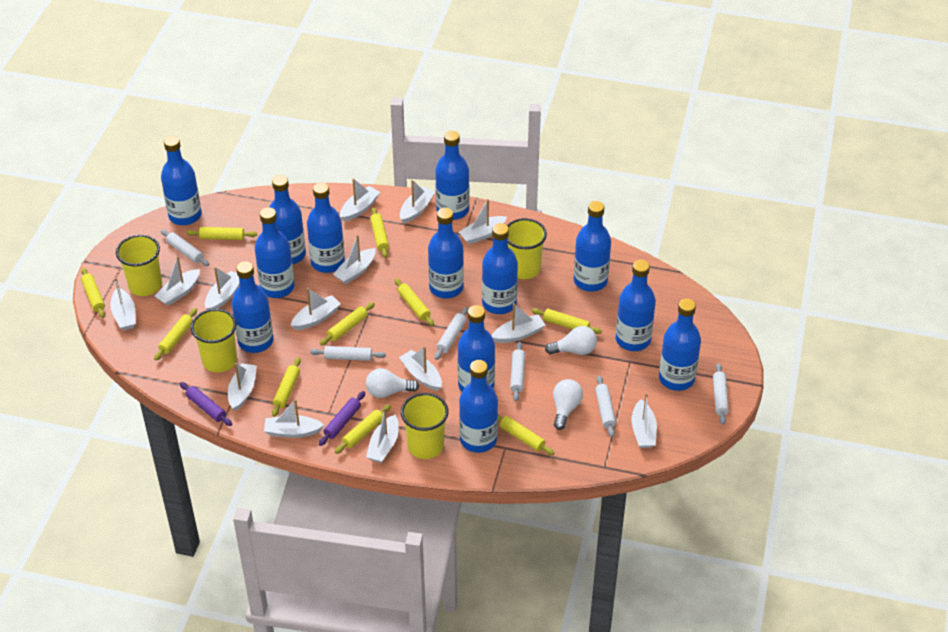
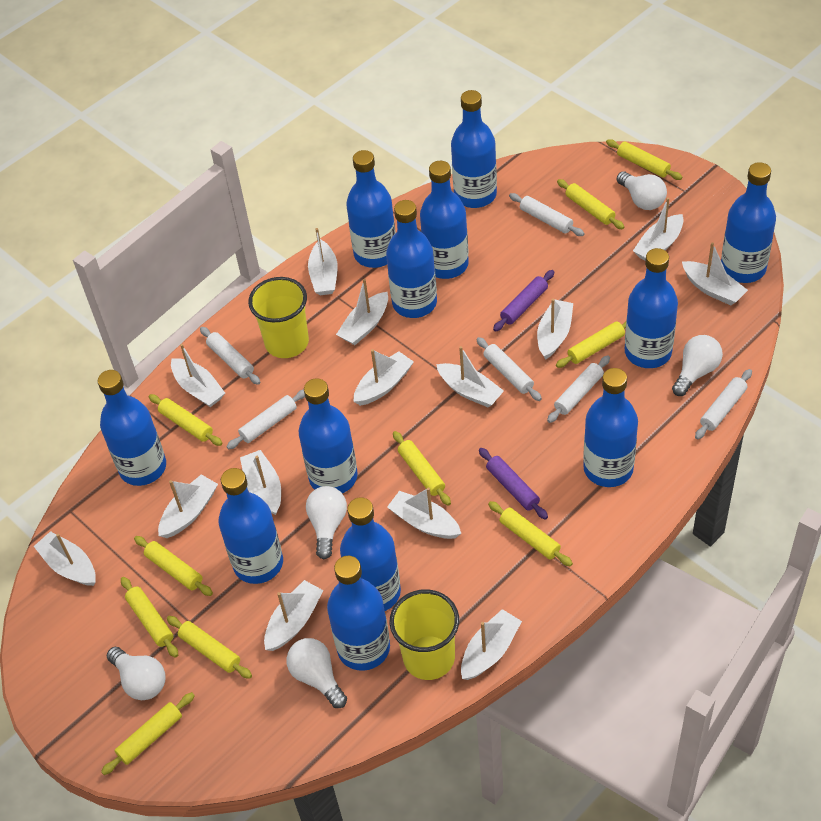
blue bottle: [161,136,201,225] [232,261,273,353] [255,207,295,298] [269,175,306,265] [307,183,345,273] [428,208,464,298] [435,131,469,220] [457,305,495,392] [459,360,498,453] [482,223,518,314] [574,201,611,292] [616,260,656,351] [659,299,701,391] = 13 -> [98,370,166,486] [219,468,283,584] [299,378,358,493] [327,556,390,671] [340,497,401,611] [346,150,396,268] [386,200,437,318] [420,161,469,279] [451,90,497,208] [583,368,638,487] [625,248,678,368] [721,162,776,283] = 12
white light bulb: [366,368,419,398] [545,326,597,355] [553,379,583,430] = 3 -> [107,647,165,700] [286,638,347,708] [306,486,347,559] [617,171,667,210] [672,335,723,396] = 5
yellow cup: [116,235,162,296] [191,309,237,372] [401,393,448,459] [507,218,547,279] = 4 -> [248,277,309,358] [390,589,459,680] = 2

